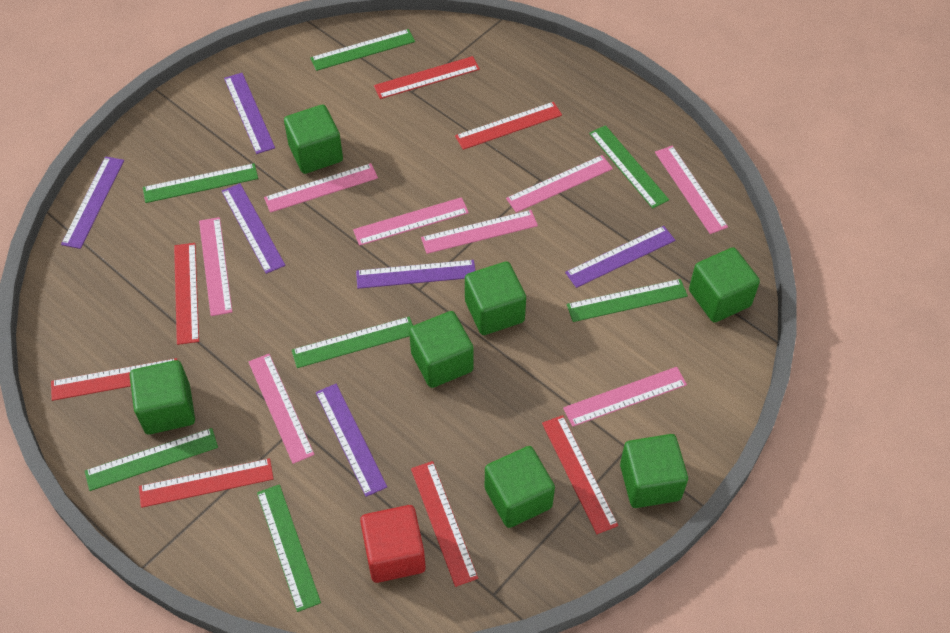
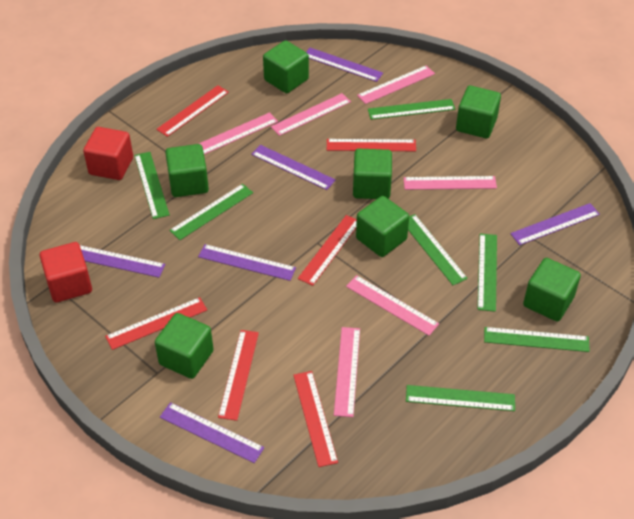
pink ruler: [199,217,232,316] [249,354,315,464] [264,163,378,213] [353,197,469,246] [421,210,538,254] [506,155,613,213] [563,367,687,427] [655,146,728,234] = 8 -> [199,112,278,154] [271,93,351,136] [334,327,360,417] [346,275,439,336] [357,65,435,104] [403,176,497,190] = 6
red cube: [360,505,426,583] = 1 -> [40,242,92,303] [83,127,133,180] = 2
red ruler: [51,358,177,401] [139,458,273,508] [174,243,199,345] [374,56,480,99] [411,461,478,587] [455,102,562,150] [542,415,618,534] = 7 -> [105,297,207,350] [156,85,229,137] [218,330,259,421] [293,371,338,467] [298,215,357,286] [327,139,416,151] = 6

